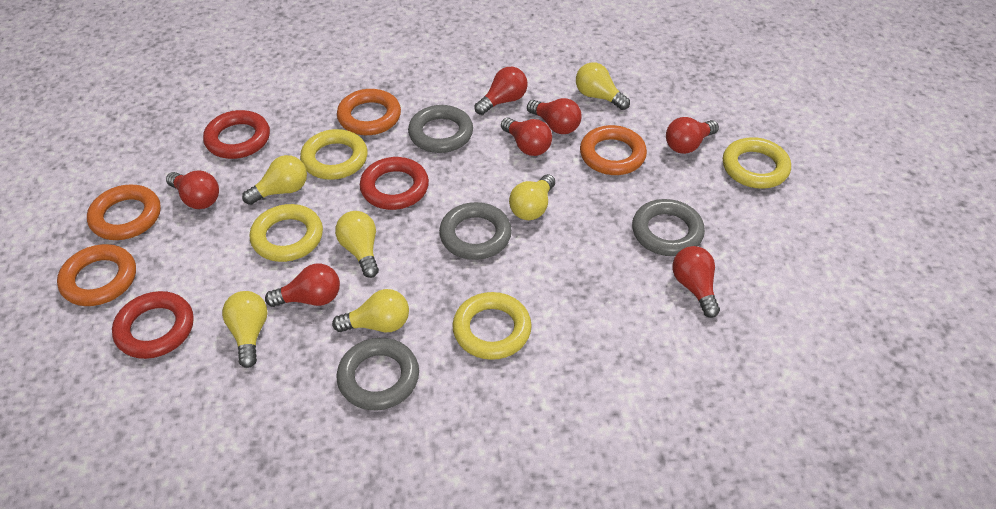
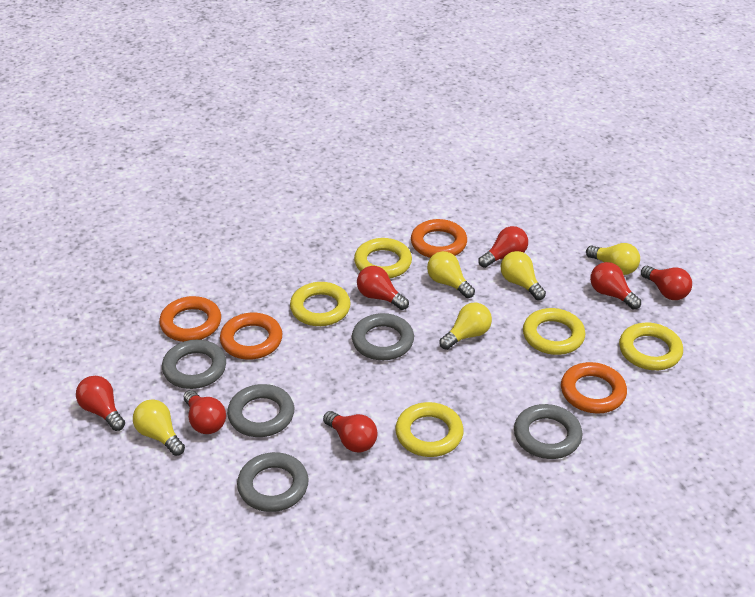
grey ring: [336,338,419,410] [408,105,473,153] [439,202,512,260] [632,199,705,256] = 4 -> [162,340,226,389] [227,384,295,437] [237,452,309,512] [352,313,414,360] [514,404,583,459] = 5
red ring: [112,291,194,359] [203,110,270,159] [360,157,429,210] = 3 -> none = 0
yellow light bulb: [222,291,268,368] [242,155,307,205] [332,289,409,332] [335,211,379,278] [509,174,555,220] [576,62,630,110] = 6 -> [133,399,185,456] [427,251,475,298] [439,303,492,350] [501,251,546,300] [586,243,640,275] = 5
yellow ring: [250,204,323,262] [300,129,368,180] [452,292,532,360] [723,137,791,189] = 4 -> [290,282,351,326] [354,238,412,279] [395,402,464,457] [523,308,586,355] [619,323,683,370] = 5

